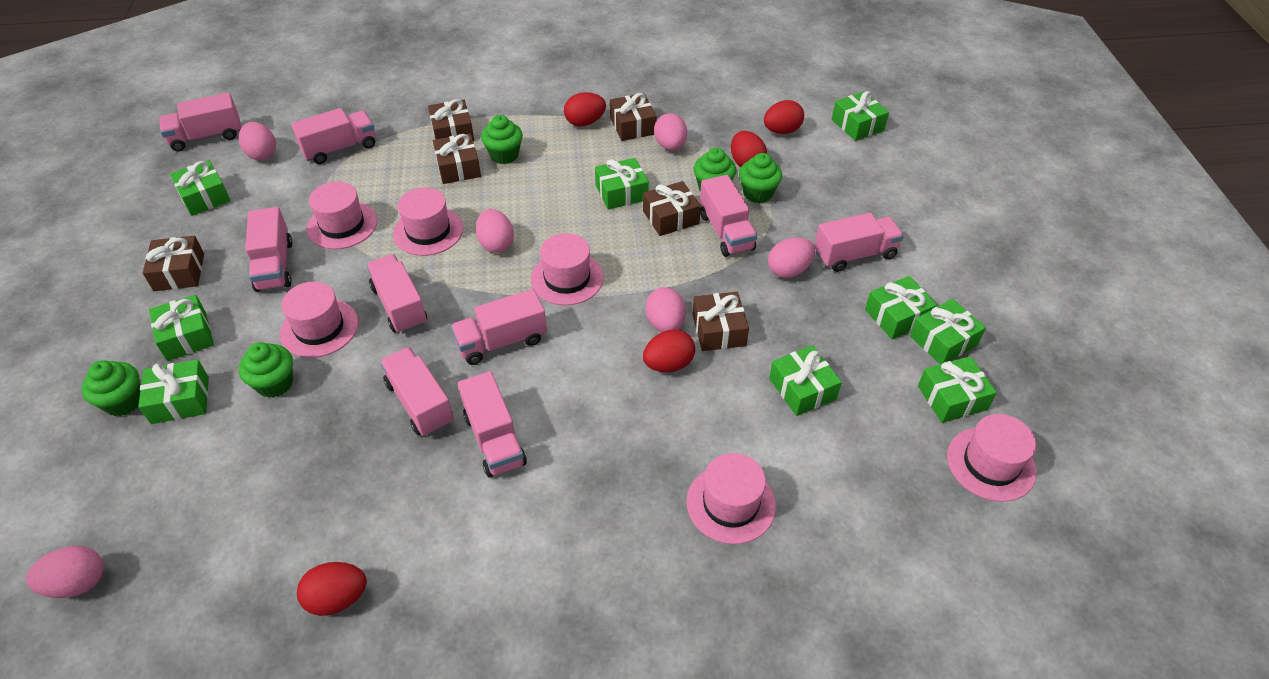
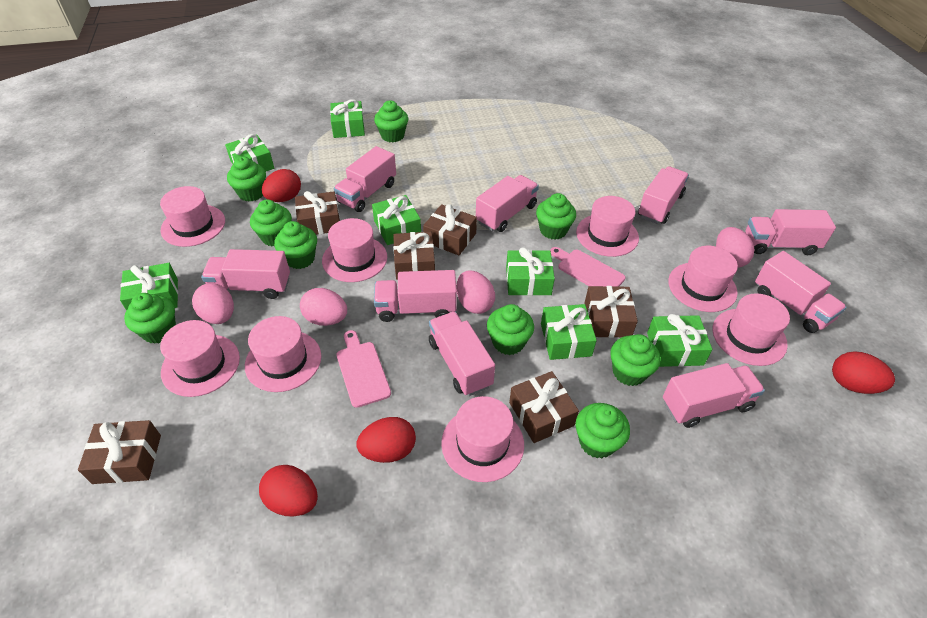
green cupcake: [82,360,140,416] [239,342,293,398] [481,115,523,164] [693,148,736,191] [739,153,782,203] = 5 -> [124,293,176,344] [227,156,266,201] [250,199,292,247] [274,221,317,269] [374,100,408,143] [487,304,534,355] [536,193,576,240] [576,403,630,458] [610,334,661,386] = 9
green gift: [138,359,209,424] [149,295,214,361] [170,160,231,216] [595,158,649,210] [769,345,842,416] [832,91,889,141] [865,276,937,339] [910,299,986,364] [918,356,997,423] = 9 -> [120,263,178,311] [225,134,274,171] [330,99,365,138] [372,195,421,245] [506,247,555,296] [541,304,597,360] [647,314,712,367] = 7
pink cutting board: none = 0 -> [336,330,391,408] [550,247,626,287] = 2
pink egg: [26,546,104,598] [239,122,276,160] [476,209,514,253] [645,287,686,332] [654,113,687,150] [768,238,815,278] = 6 -> [192,283,234,324] [300,288,347,326] [456,270,495,314] [716,227,754,268] = 4
pink hat: [280,282,358,358] [307,182,377,249] [393,188,463,256] [531,233,604,305] [686,453,776,544] [947,414,1037,502] = 6 -> [160,186,225,247] [160,320,240,397] [245,316,321,392] [322,218,387,282] [441,396,524,482] [576,196,639,257] [668,246,738,312] [712,293,790,366] = 8
red egg: [297,562,367,616] [564,92,606,126] [643,329,695,372] [731,131,767,167] [764,100,804,134] = 5 -> [259,465,318,517] [262,169,301,202] [357,417,416,463] [832,351,895,394] = 4

